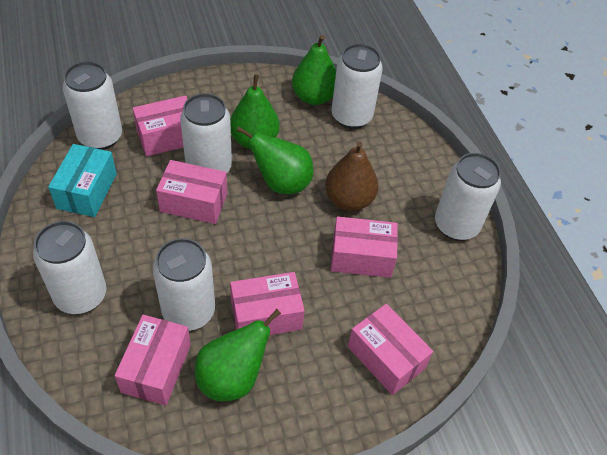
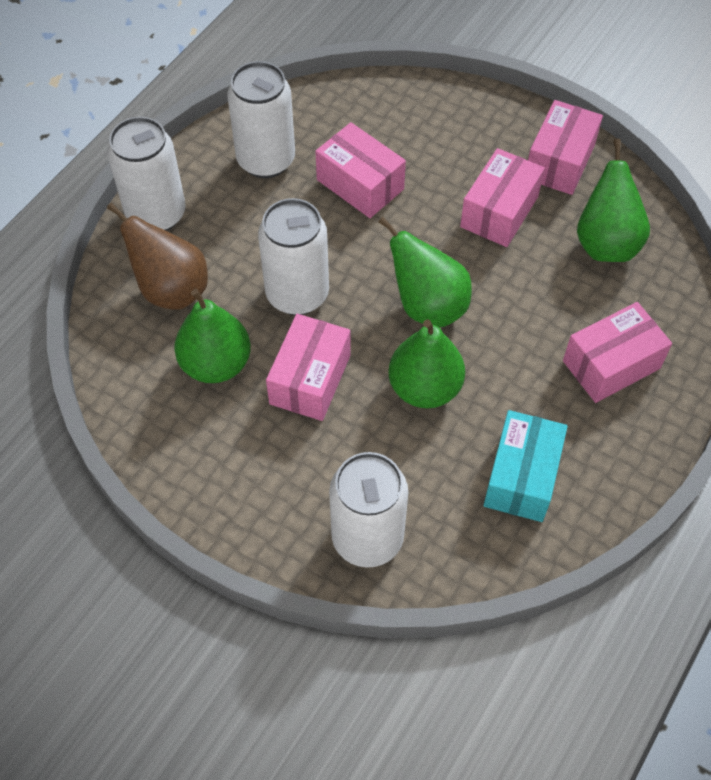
pink box: [114,315,191,406] [132,95,188,156] [156,160,227,224] [230,272,305,335] [331,216,398,278] [348,304,433,395] = 6 -> [266,314,351,421] [315,122,406,218] [460,148,545,247] [528,100,603,195] [563,302,672,403] = 5
white can: [33,221,106,314] [63,61,122,150] [153,238,215,331] [180,93,232,173] [331,44,383,129] [435,153,501,241] = 6 -> [107,117,186,231] [227,61,295,178] [258,198,329,315] [329,452,409,568] = 4

